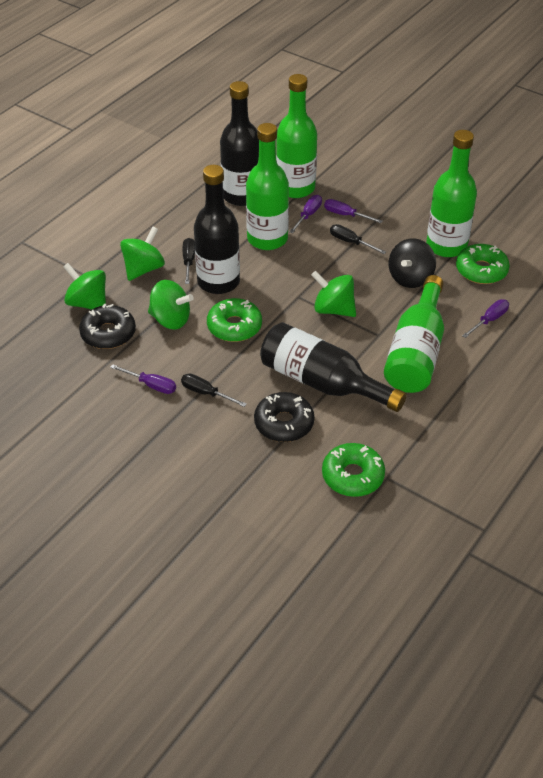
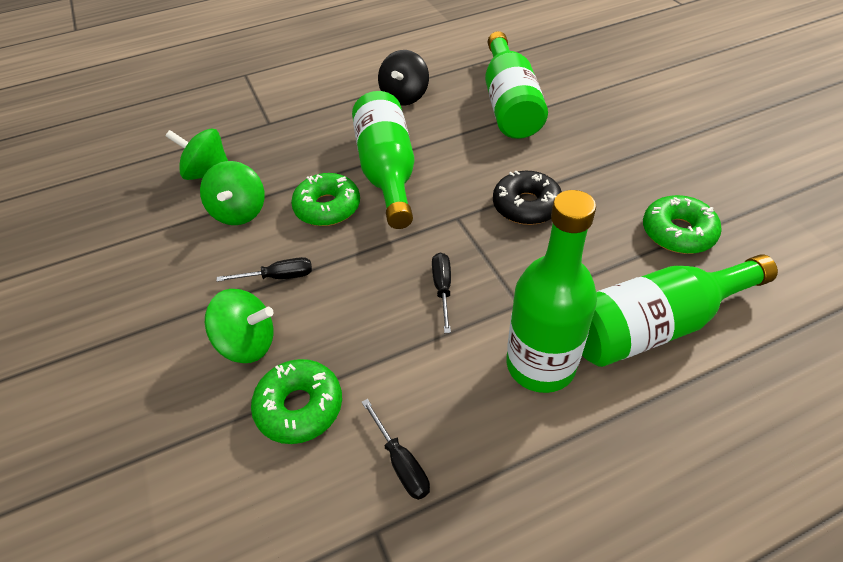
black bottle: [194,165,240,294] [220,81,259,206] [260,322,406,412] = 3 -> none = 0
black donut: [79,303,136,349] [254,392,315,442] = 2 -> [493,171,562,225] = 1
green spinning top: [63,263,106,310] [120,227,165,281] [148,280,194,330] [311,271,356,317] = 4 -> [166,128,228,180] [200,161,265,225] [205,289,274,363] = 3
purple screwdriver: [110,364,176,394] [289,195,322,233] [324,199,382,223] [462,299,509,338] = 4 -> none = 0

